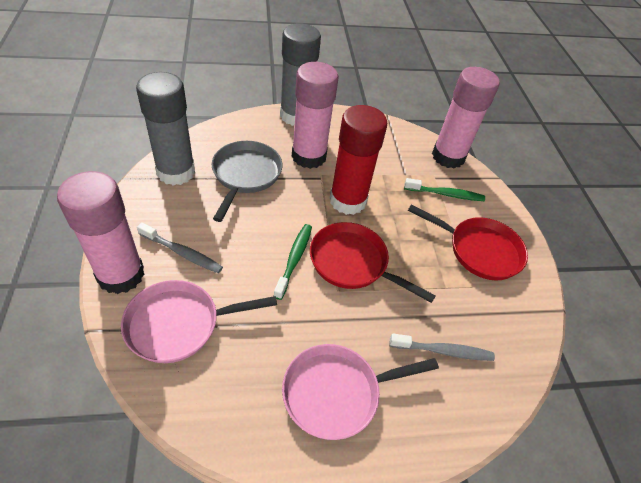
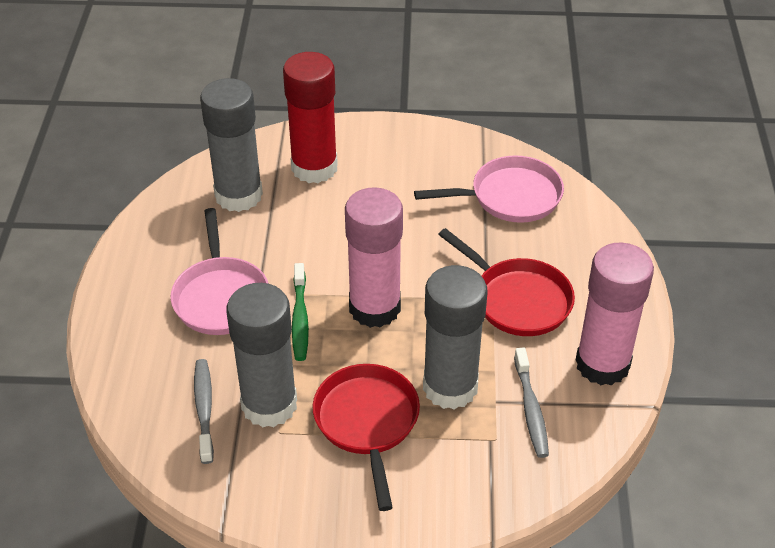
green toothbrush: [274,224,312,300] [404,178,485,201] = 2 -> [292,263,309,361] = 1
grey glue stick: [136,72,195,186] [280,23,321,126] = 2 -> [200,78,263,212] [226,283,297,428] [423,265,487,409] = 3
grey pan: [212,141,282,222] = 1 -> none = 0
pink glue stick: [57,171,145,294] [292,62,338,169] [432,67,500,168] = 3 -> [345,187,403,328] [575,242,654,386] = 2

